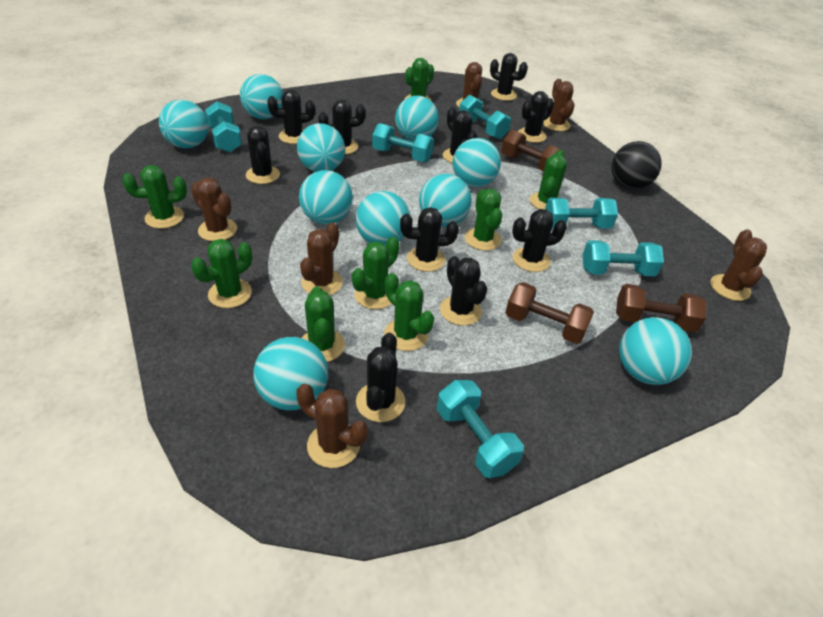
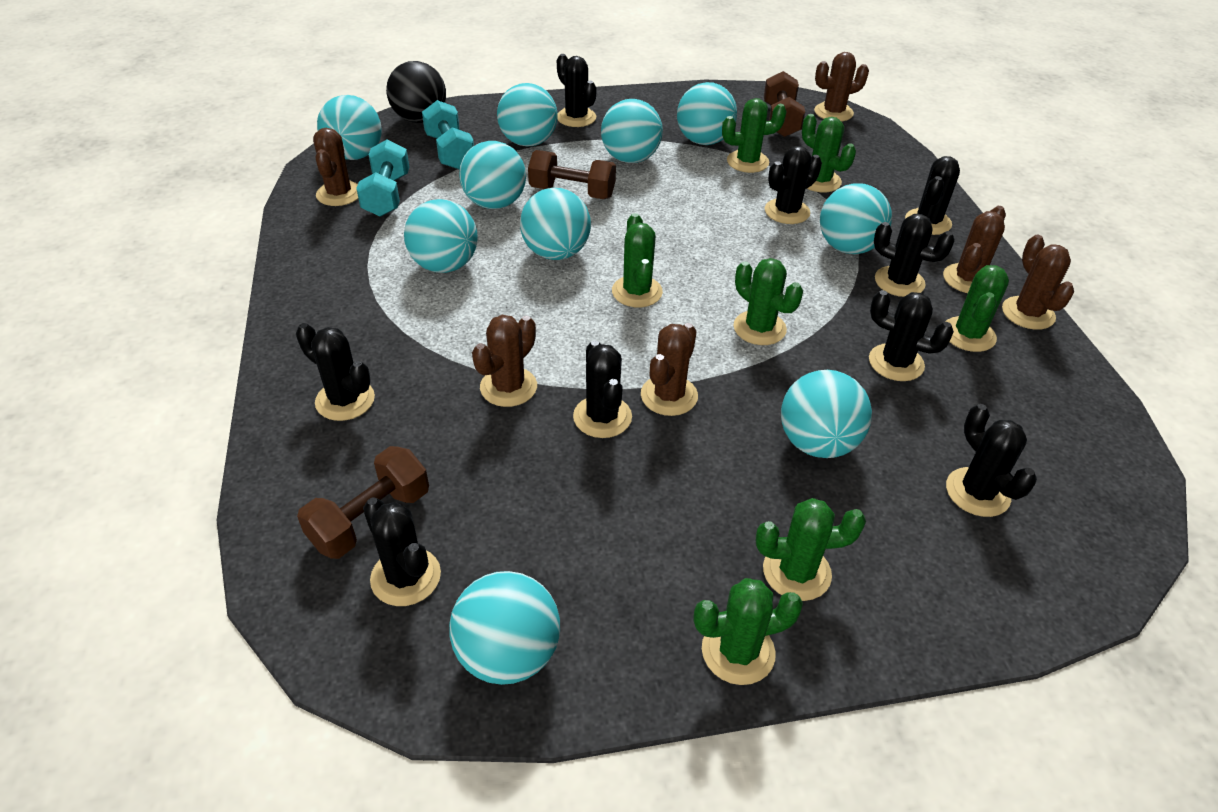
black cactus: [246,126,280,184] [267,90,315,144] [318,100,366,154] [356,333,405,422] [400,207,459,272] [440,256,487,326] [443,107,477,163] [490,53,528,101] [512,209,567,272] [518,91,554,143] = 10 -> [296,323,375,421] [363,497,441,606] [557,54,596,127] [573,340,632,438] [765,146,822,224] [869,290,954,381] [874,214,955,297] [905,156,960,235] [946,404,1037,517] = 9
green cactus: [122,165,187,229] [191,239,252,308] [302,286,345,362] [352,237,399,309] [384,273,434,351] [404,58,434,101] [465,189,502,251] [530,150,567,209] = 8 -> [612,213,663,307] [694,578,803,685] [722,98,787,173] [734,258,803,345] [756,498,866,601] [802,114,856,192] [945,265,1009,352] = 7
turquoise dumbbell: [205,101,242,152] [372,123,434,162] [437,380,524,478] [459,95,511,139] [545,197,618,228] [583,240,664,276] = 6 -> [356,139,409,217] [422,100,474,169] = 2

